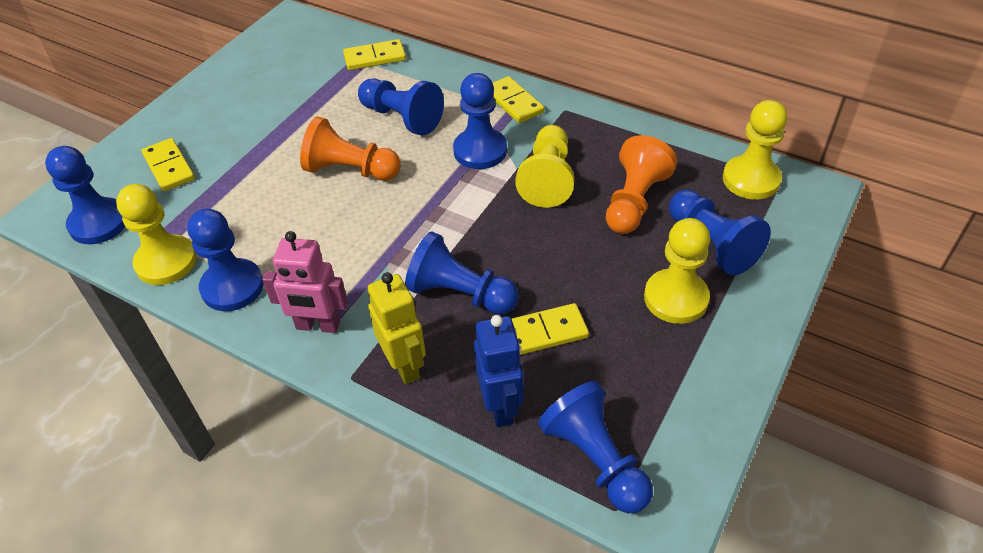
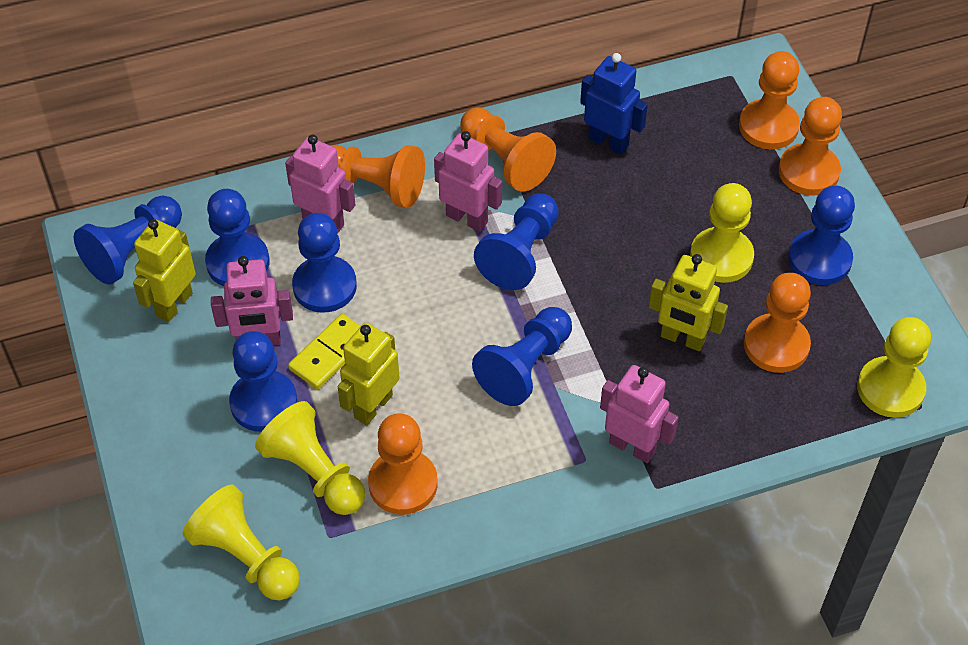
orange pawn: [300,116,401,181] [606,135,677,234] = 2 -> [330,145,425,208] [368,414,438,515] [460,107,556,192] [739,51,800,149] [744,273,811,373] [779,97,842,196] = 6
pink robot: [262,231,348,333] = 1 -> [211,256,293,345] [285,135,355,234] [434,131,502,232] [600,365,679,463] = 4
yellow domino: [142,138,195,191] [343,39,406,70] [493,76,544,123] [512,303,589,355] = 4 -> [288,314,361,389] = 1
yellow robot: [368,272,426,384] = 1 -> [133,219,196,322] [338,323,400,425] [649,254,728,351] = 3

